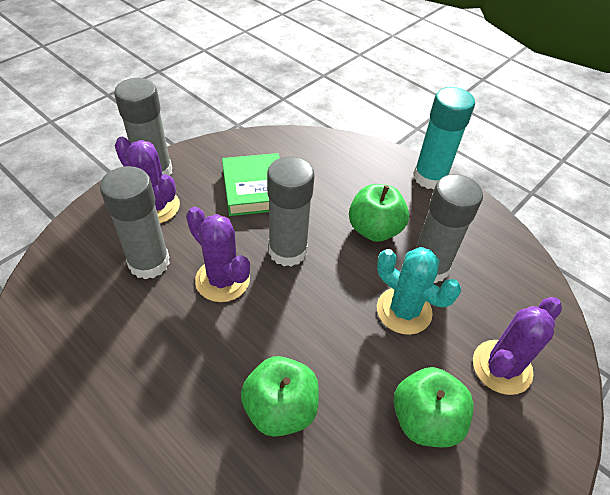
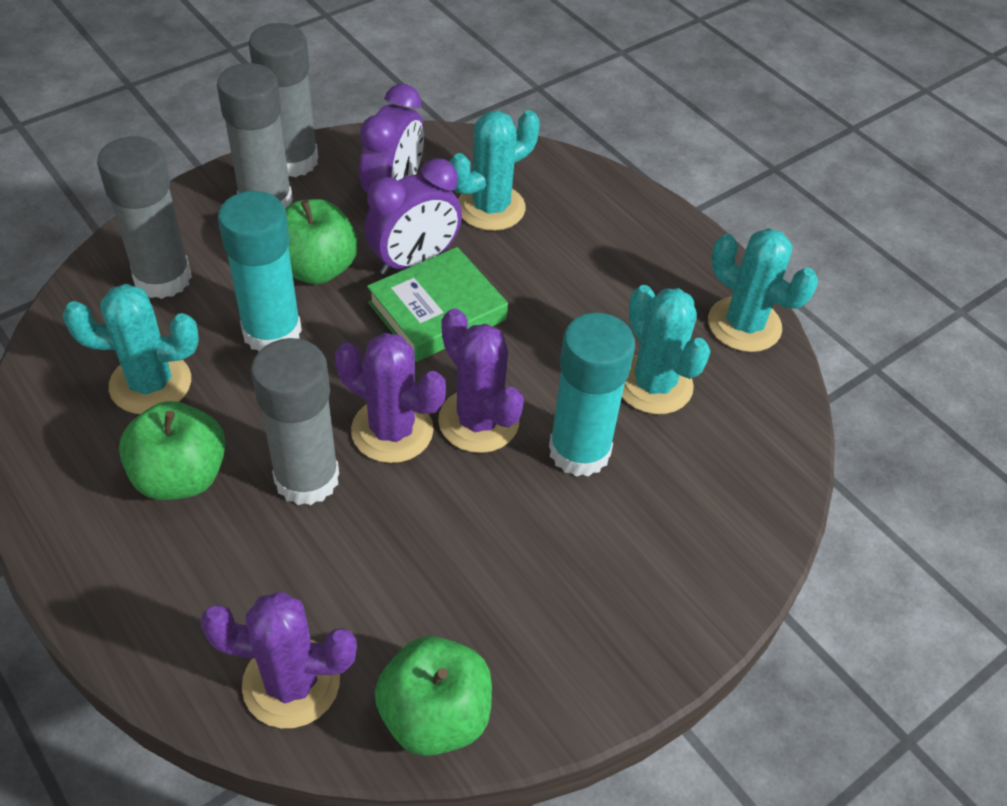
purple clock: none = 0 -> [359,84,424,194] [365,159,462,275] = 2
turquoise cactus: [377,247,461,335] = 1 -> [63,284,199,414] [449,110,540,231] [622,285,711,414] [708,228,818,352] = 4
turquoise glue stick: [413,87,475,189] = 1 -> [218,191,302,351] [549,313,635,477] = 2

